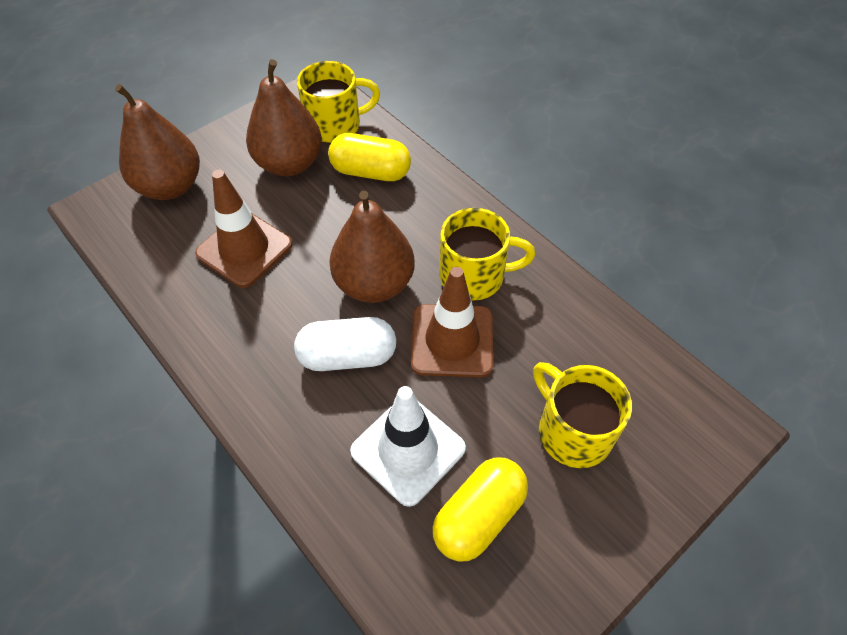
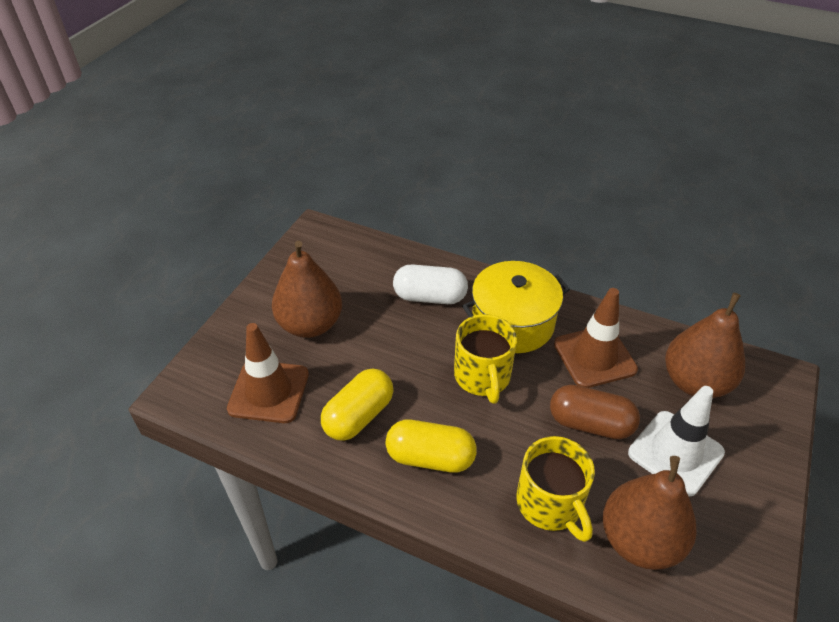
brown capsule: none = 0 -> [550,385,640,439] = 1
yellow mug: [297,61,380,143] [439,208,535,301] [533,362,632,468] = 3 -> [454,314,517,404] [516,436,595,542] = 2
yellow pot: none = 0 -> [462,261,570,353] = 1

